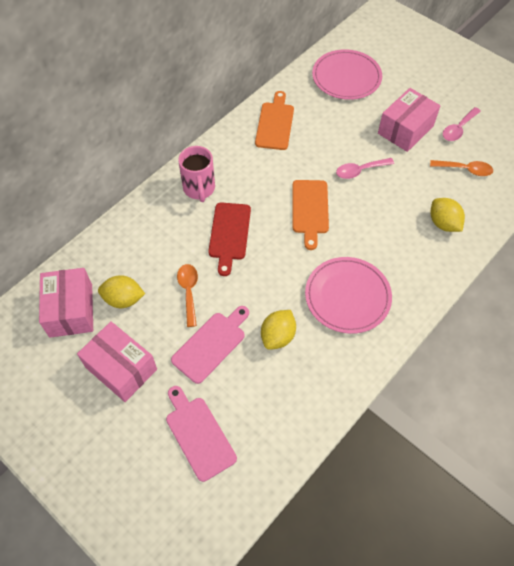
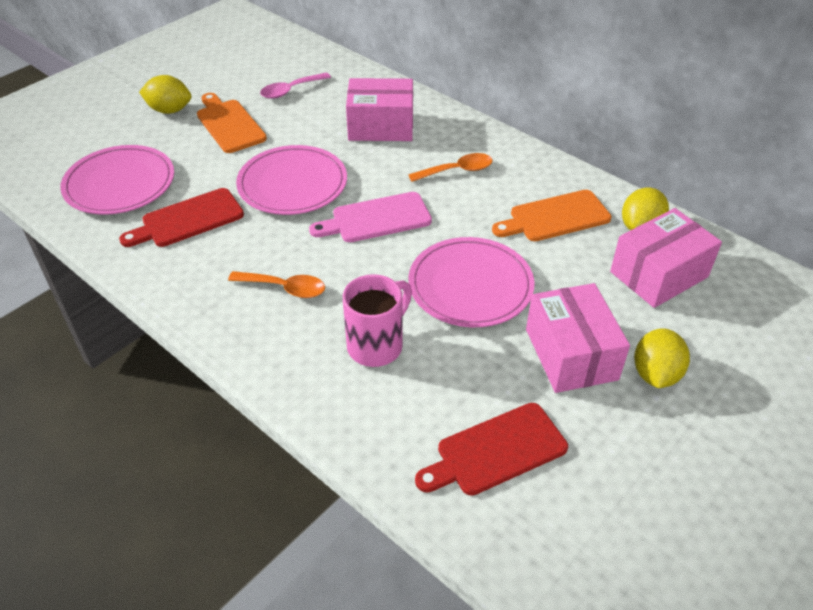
pink cutting board: [166,386,237,482] [171,306,249,384] = 2 -> [309,192,432,242] = 1
pink plate: [305,257,392,334] [312,49,382,100] = 2 -> [60,145,174,215] [236,145,347,215] [408,237,535,327] = 3
pink spoon: [336,158,394,179] [443,107,481,141] = 2 -> [260,72,331,99] = 1
red cutting board: [208,202,251,276] = 1 -> [119,188,244,247] [415,403,568,496] = 2

